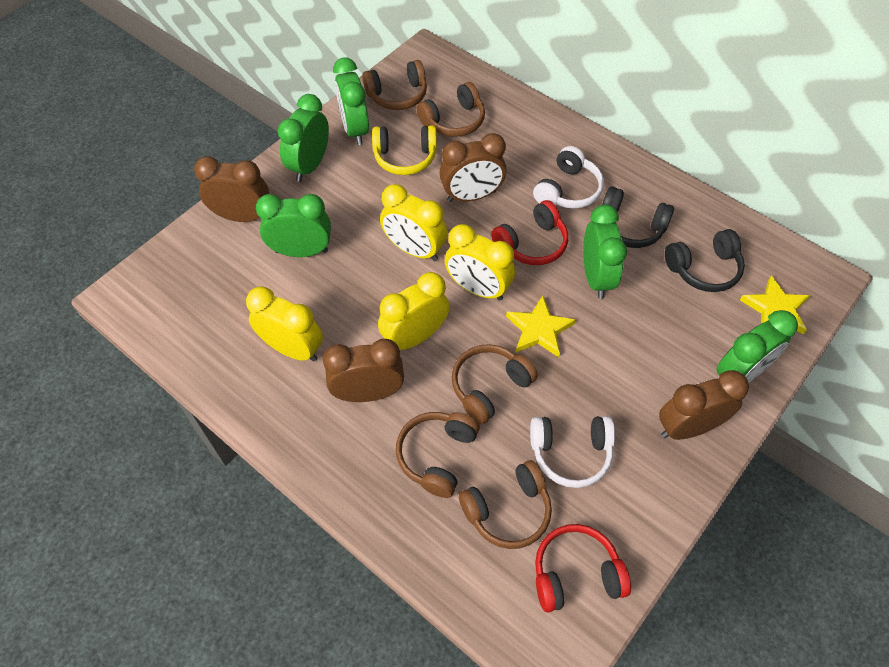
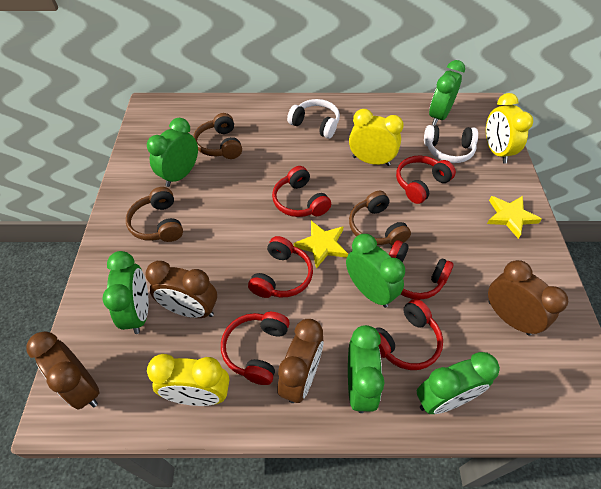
black headphones: [602,186,674,248] [665,229,745,292] = 2 -> none = 0
brown headphones: [362,60,427,110] [396,412,480,498] [417,82,485,137] [452,344,538,424] [459,460,552,549] = 5 -> [126,187,183,242] [193,113,242,159] [349,191,411,246] = 3
green clock: [256,194,331,257] [278,94,329,182] [333,58,369,145] [583,204,627,299] [716,310,798,383] = 5 -> [102,251,149,334] [147,118,198,187] [346,234,405,308] [348,325,385,413] [417,352,500,414] [429,60,465,126] = 6
red headphones: [491,200,568,265] [535,524,631,612] = 2 -> [221,312,290,385] [248,236,313,298] [272,166,331,217] [375,299,443,370] [389,240,453,300] [396,155,456,204] = 6
yellow clock: [246,286,323,362] [378,272,450,350] [380,184,447,261] [445,224,515,301] = 4 -> [147,354,229,406] [349,109,404,166] [486,93,533,164] = 3
yellow headphones: [372,125,437,175] = 1 -> none = 0

